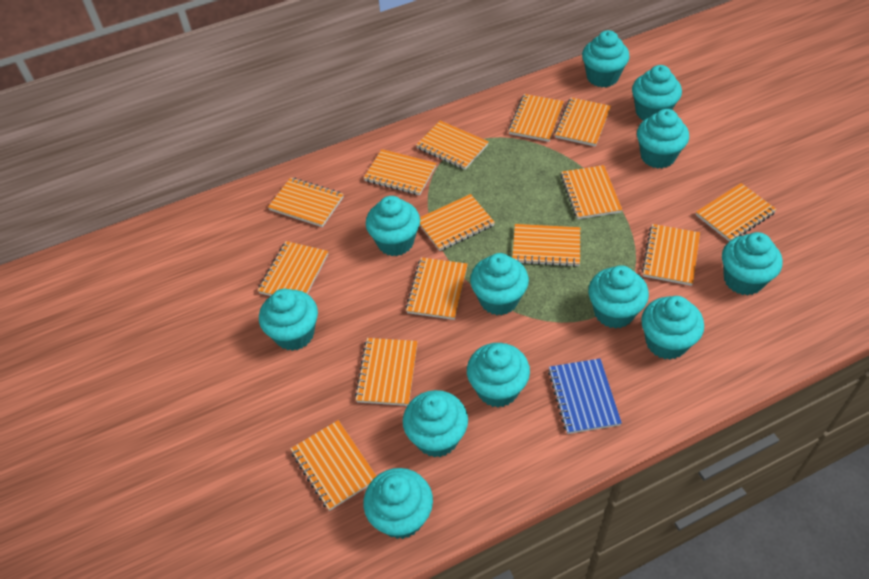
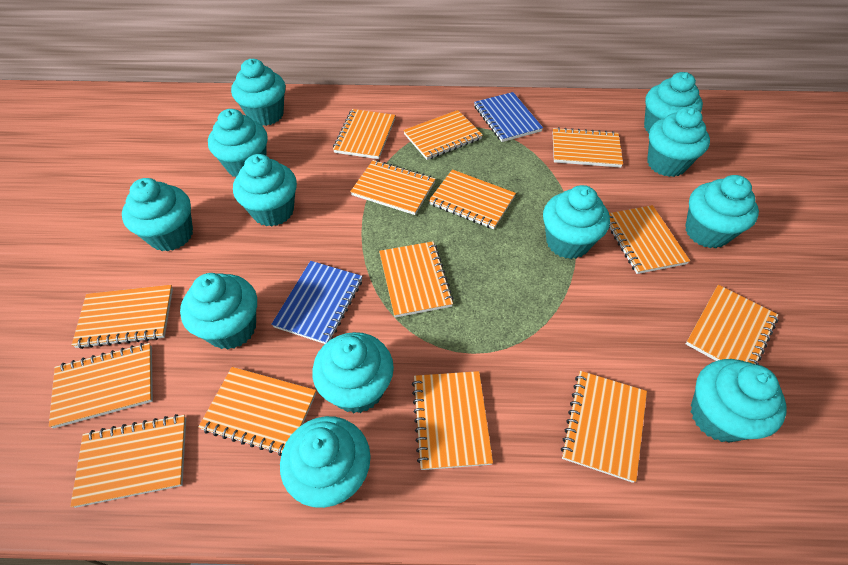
blue notebook: [548,359,622,434] = 1 -> [271,261,362,344] [474,92,543,142] = 2

